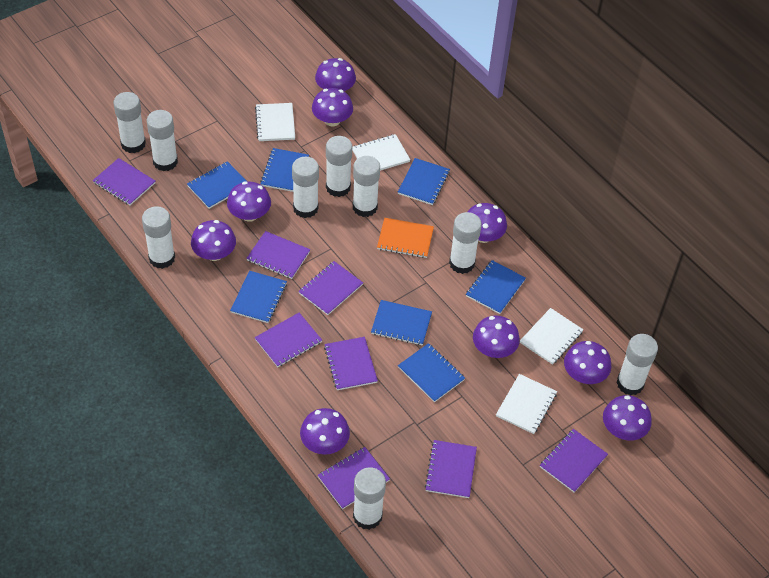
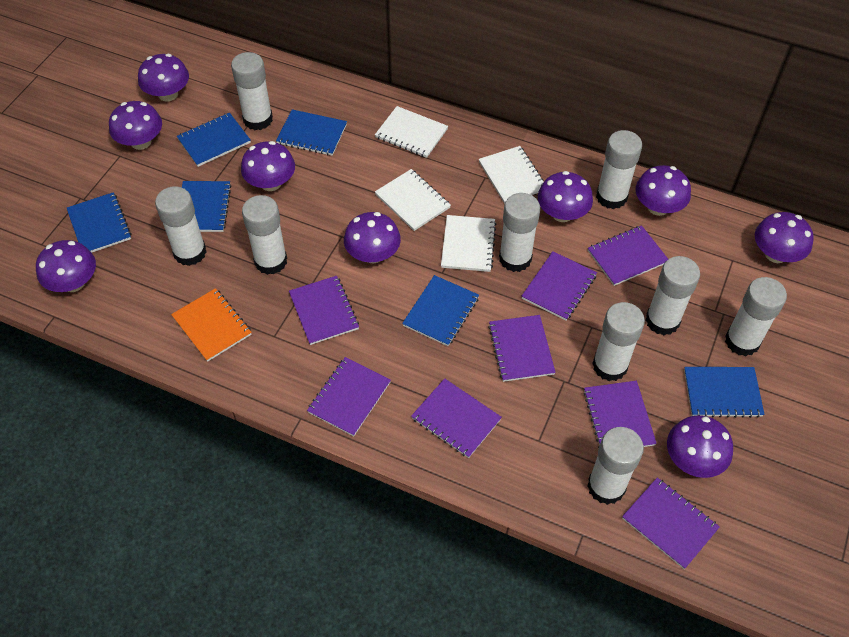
blue notebook: [187,161,247,209] [230,271,287,323] [260,148,309,192] [371,300,432,345] [398,158,450,205] [398,343,465,402] [466,260,526,314] = 7 -> [67,192,131,253] [177,113,251,167] [182,181,231,232] [276,109,347,156] [402,275,479,346] [684,367,765,418] = 6

